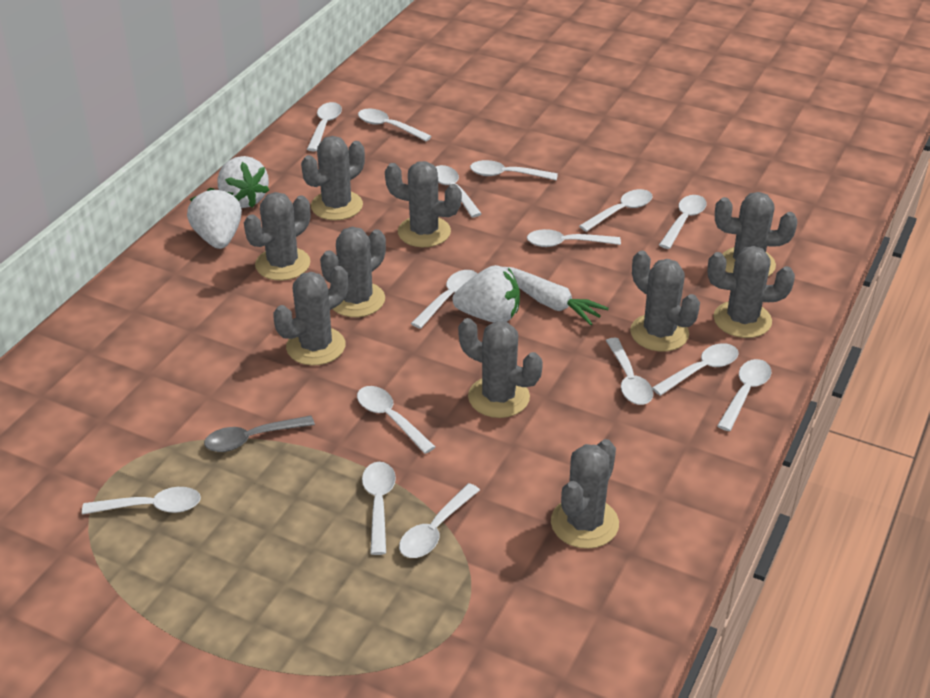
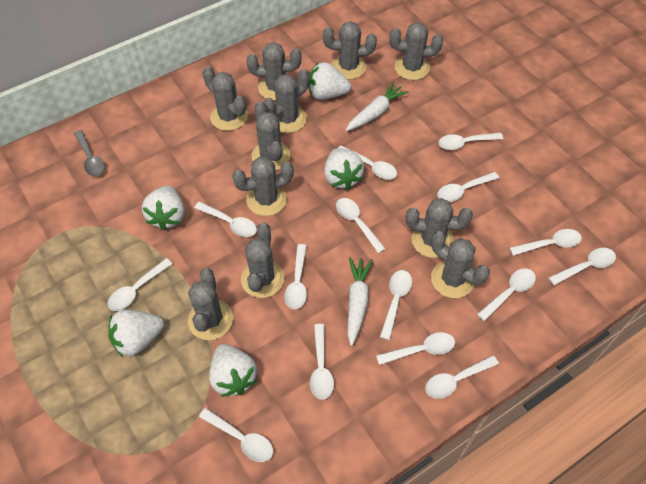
grey cactus: [244,192,310,281] [273,266,348,366] [301,136,365,220] [320,227,386,317] [385,161,462,247] [458,318,543,418] [551,439,619,549] [630,251,700,352] [708,246,795,338] [715,192,798,276] = 10 -> [188,269,233,340] [203,66,248,131] [232,157,294,216] [241,223,284,298] [246,42,302,101] [251,101,290,170] [263,69,309,133] [323,21,377,79] [389,22,443,80] [406,198,473,258] [431,231,490,298] = 11
white carrot: [503,267,609,325] = 1 -> [346,82,409,131] [347,257,373,346] = 2
white strawberry: [187,188,242,249] [217,156,269,208] [453,265,520,323] = 3 -> [108,310,164,357] [142,186,185,230] [209,344,257,397] [309,62,351,100] [324,148,364,190] = 5

